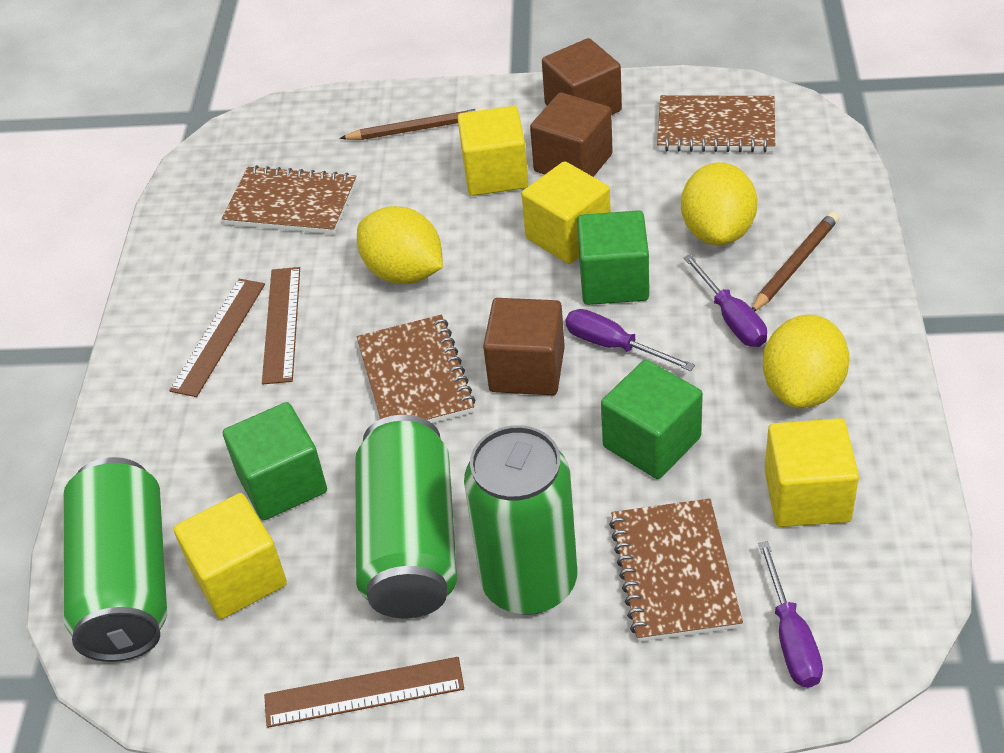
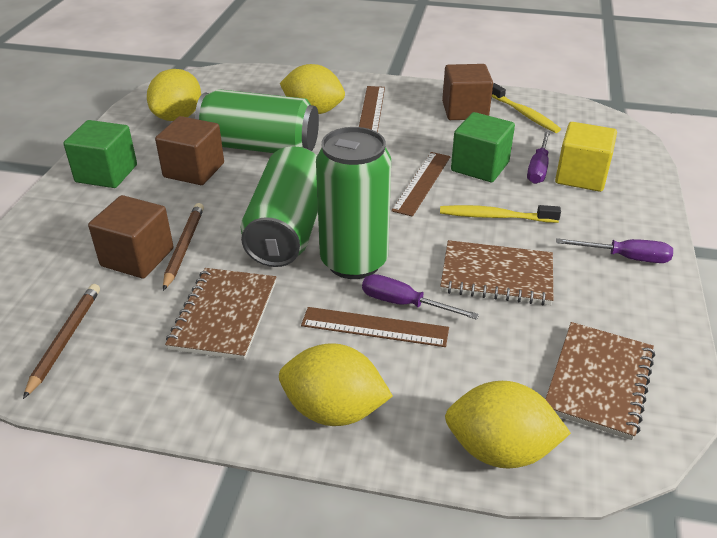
brown notebook: [222,165,357,234] [357,315,476,423] [609,498,743,642] [657,95,775,152] = 4 -> [165,268,276,360] [440,240,553,305] [545,322,655,440] = 3
green cube: [223,402,327,520] [577,210,649,305] [601,360,703,479] = 3 -> [63,120,137,188] [451,112,515,182] = 2
yellow cube: [174,493,287,619] [458,106,529,196] [522,161,611,264] [765,418,859,527] = 4 -> [555,122,617,192] = 1
yellow lemon: [357,206,443,284] [681,162,757,245] [763,315,850,408] = 3 -> [147,69,201,121] [279,343,393,426] [280,64,345,114] [445,381,571,468] = 4
yellow toothbrush: none = 0 -> [440,205,561,223] [492,83,561,133] = 2

